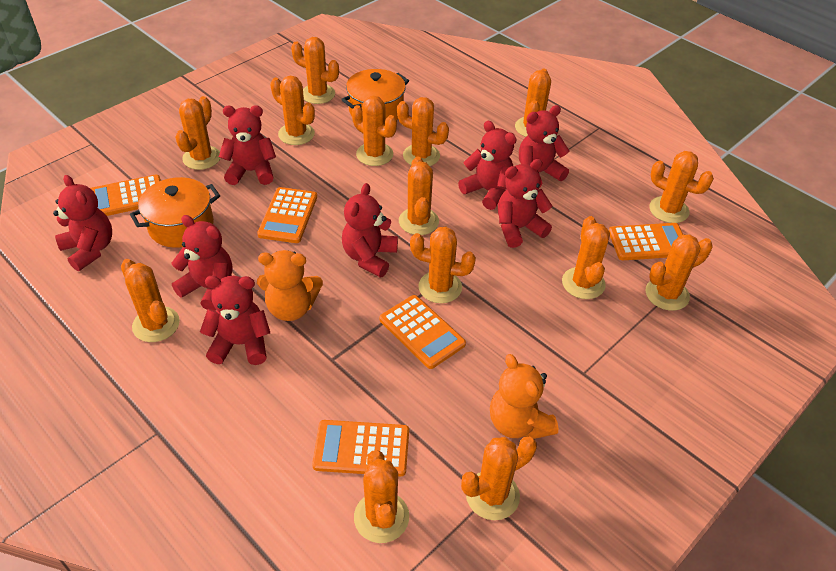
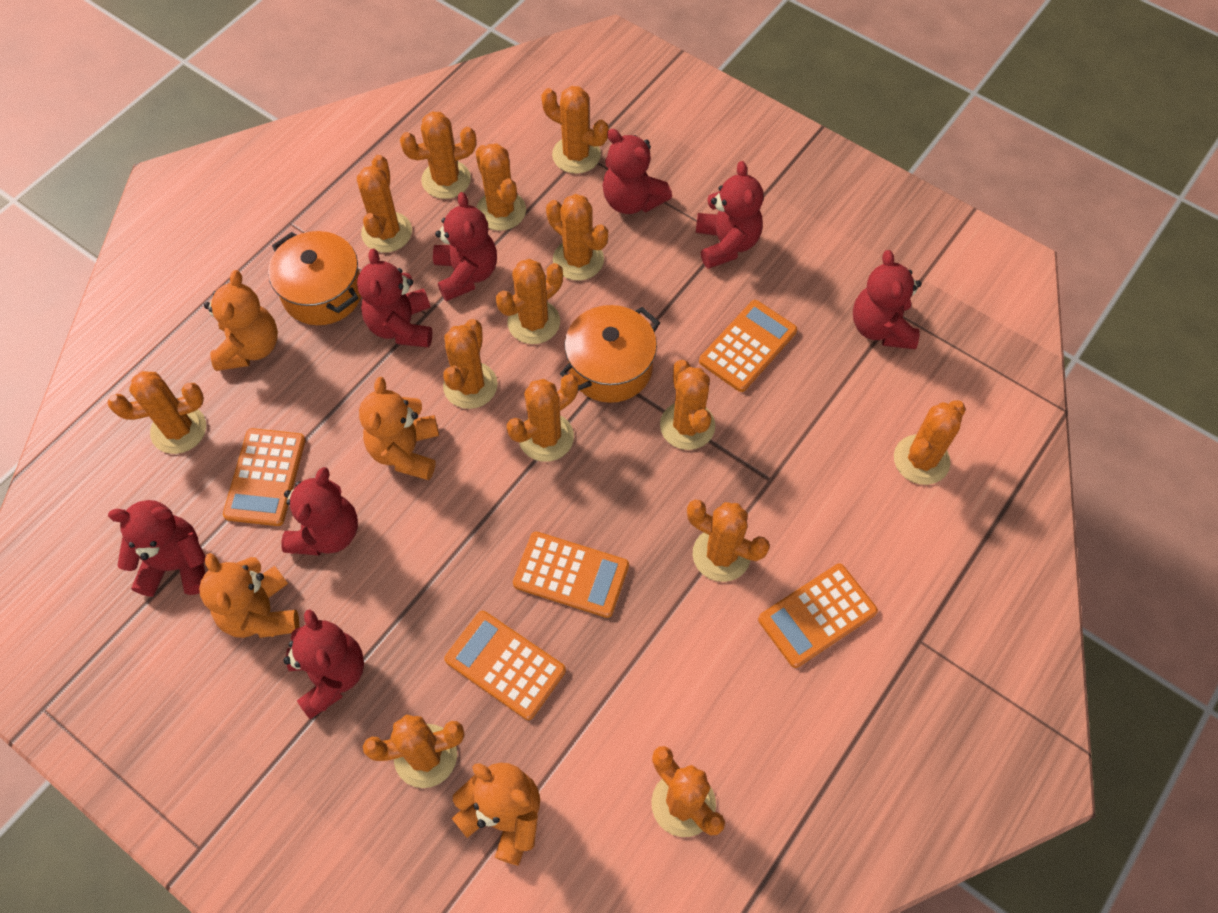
orange teddy bear: [257,250,323,321] [490,354,558,439] = 2 -> [199,553,299,638] [204,270,278,371] [359,377,439,480] [452,763,540,866] = 4

